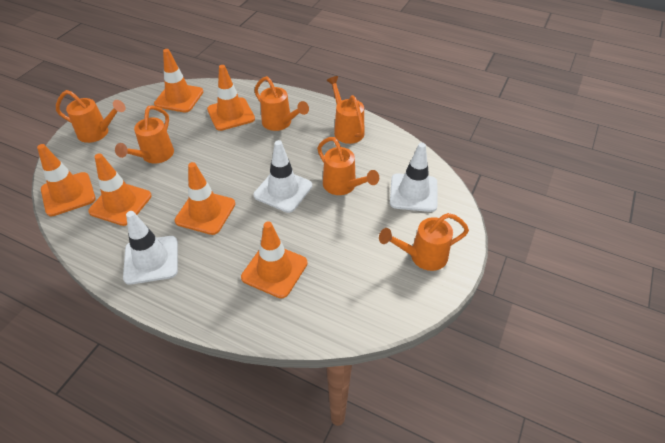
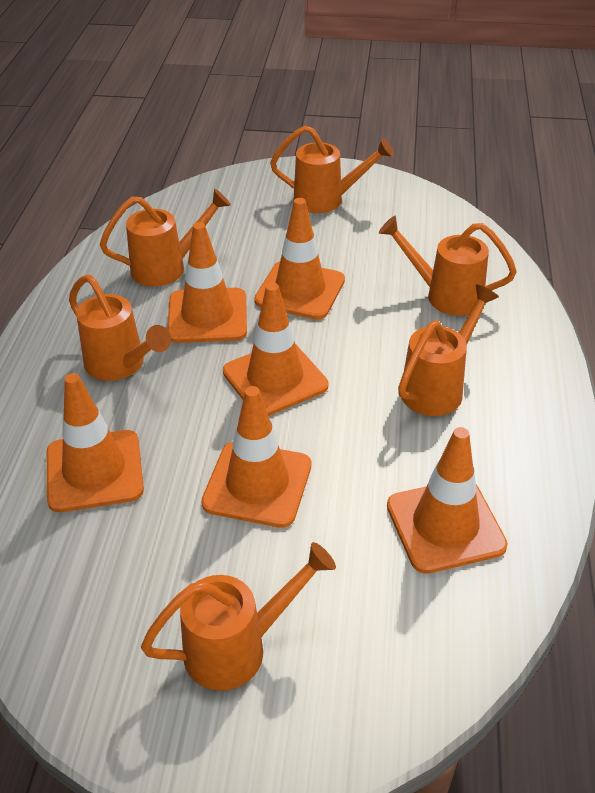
white traffic cone: [123,211,178,285] [254,140,312,213] [390,142,438,212] = 3 -> none = 0

